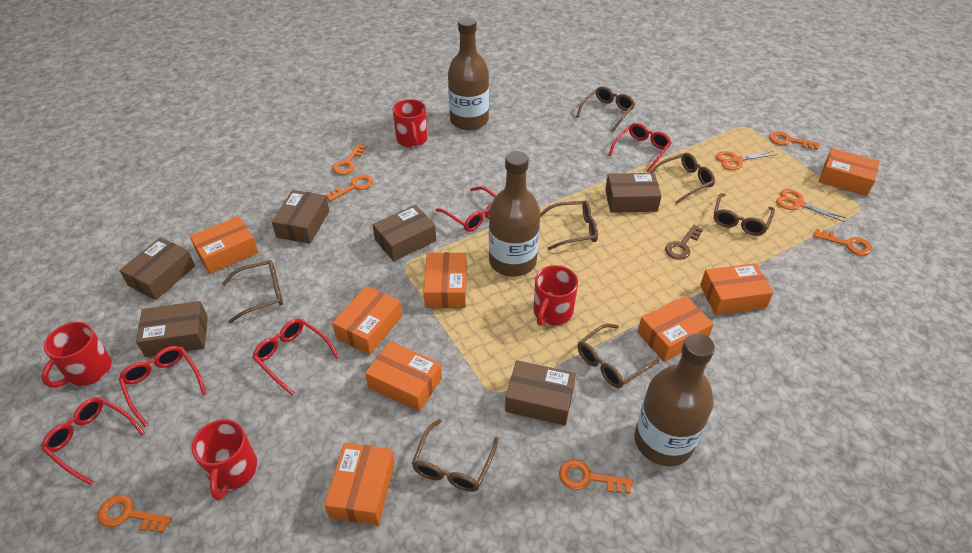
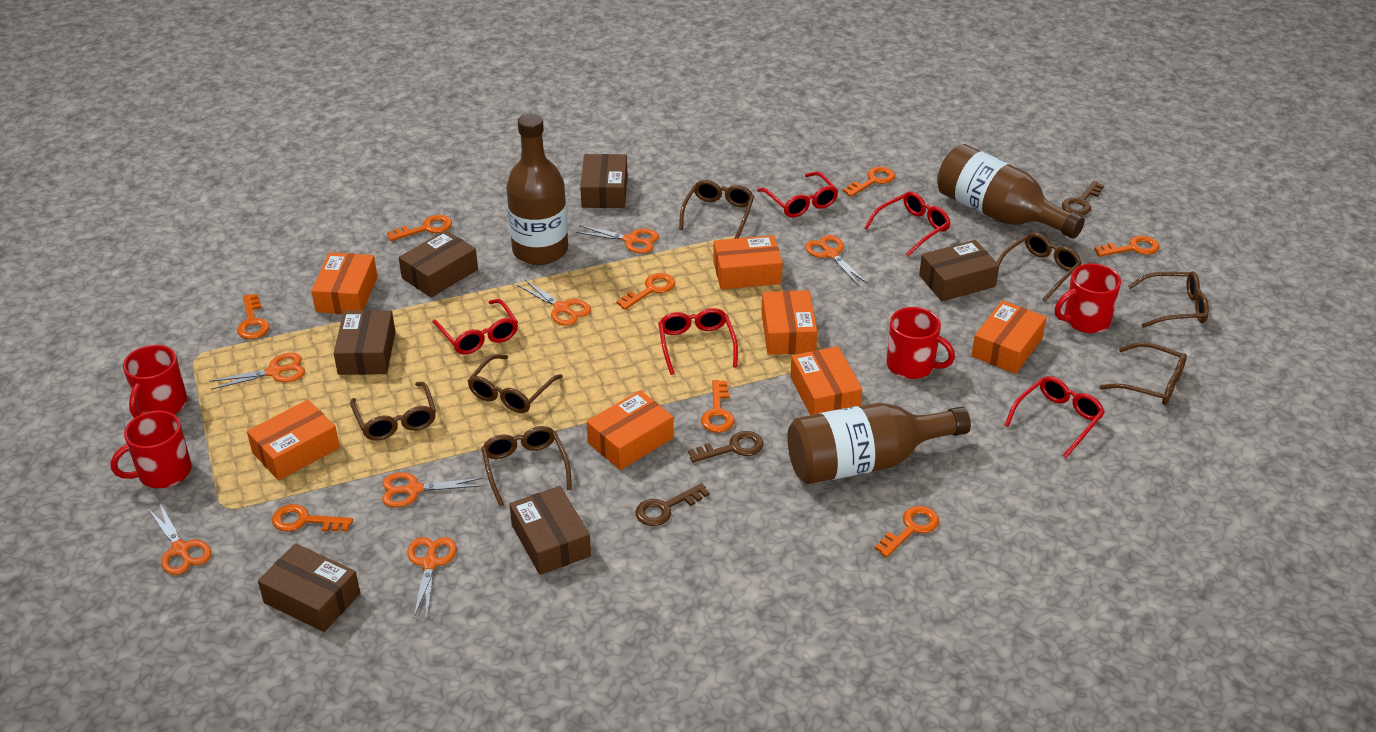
brown key: [665,225,703,260] = 1 -> [635,483,710,526] [688,431,764,463] [1062,181,1104,216] = 3
orange box: [190,216,259,274] [324,443,395,525] [332,286,402,355] [365,341,442,412] [424,252,467,308] [637,296,714,362] [700,263,773,315] [819,148,880,196] = 8 -> [247,400,340,480] [311,252,377,314] [586,390,674,470] [713,235,783,289] [761,290,817,355] [790,346,862,415] [971,300,1047,374] = 7
orange key: [98,495,172,533] [325,174,373,202] [332,144,366,175] [559,459,633,494] [769,131,819,150] [813,229,872,255] = 6 -> [237,294,269,339] [272,504,353,532] [387,215,452,241] [616,273,675,310] [701,380,735,433] [843,167,895,197] [875,506,939,558] [1094,236,1159,257] = 8
orange scissors: [716,151,777,170] [776,189,846,222] = 2 -> [149,504,211,575] [209,353,305,390] [382,472,483,507] [408,537,457,617] [517,279,591,326] [576,225,659,254] [805,235,868,285] = 7

